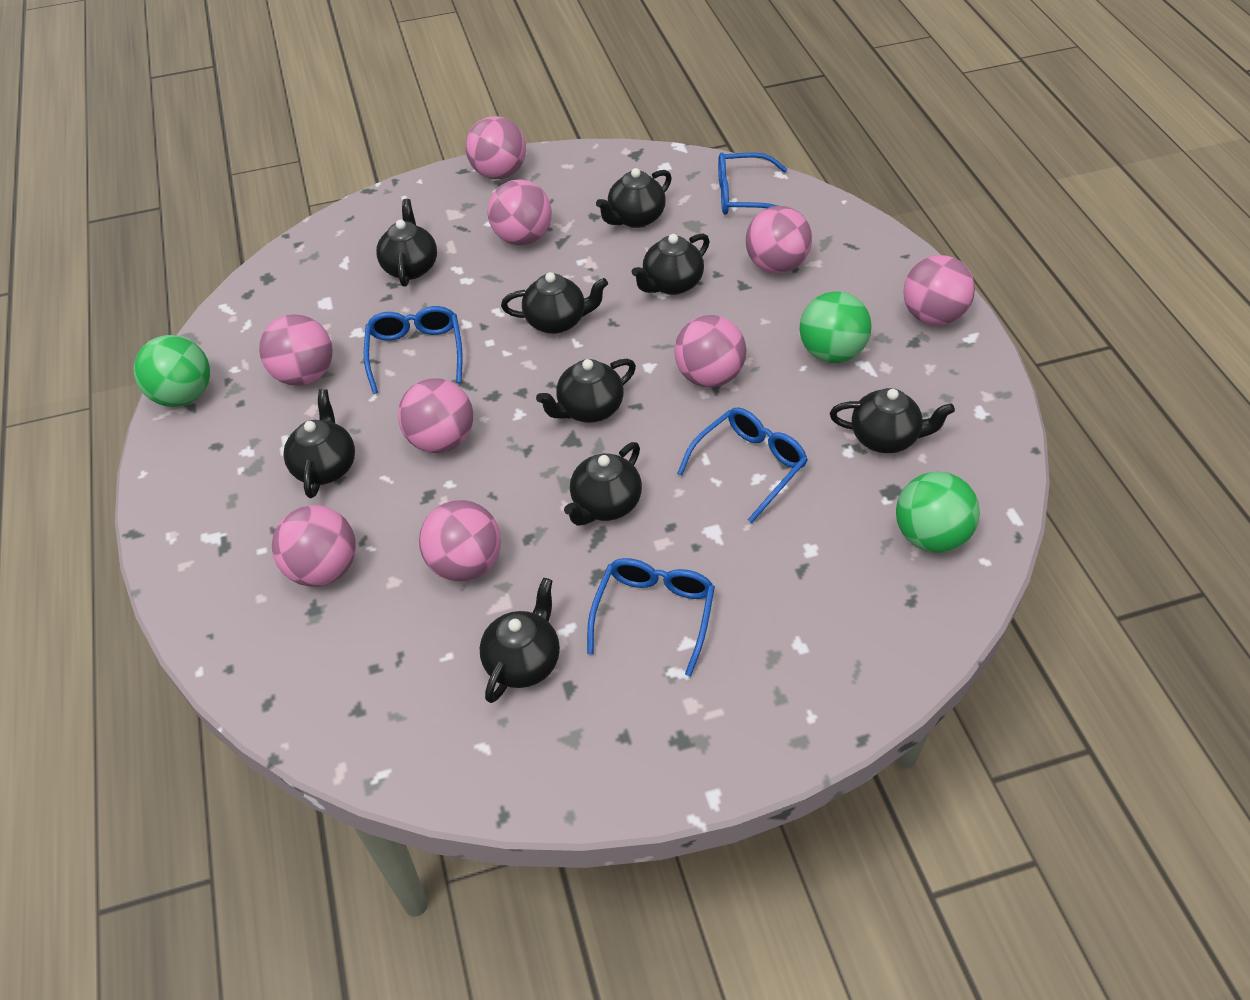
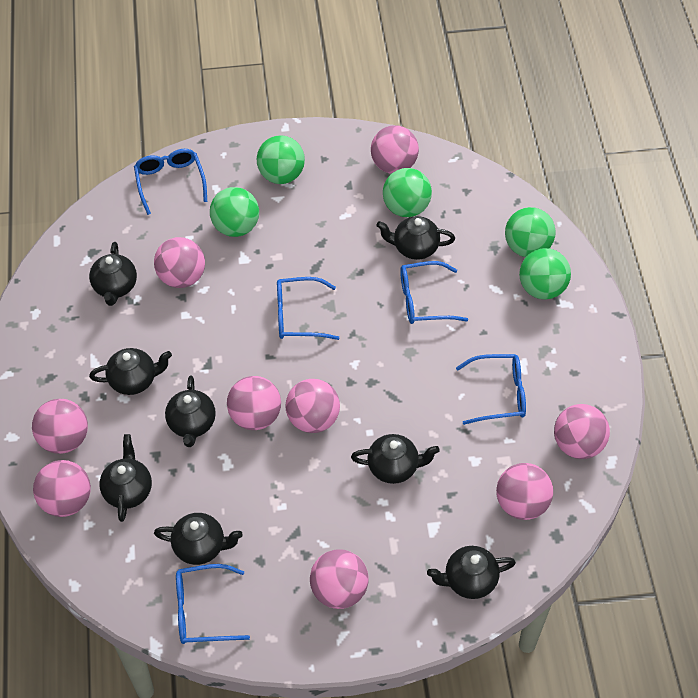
black teapot: [283,389,355,498] [376,199,437,287] [480,578,560,703] [501,272,608,334] [536,359,636,423] [564,442,642,526] [596,168,672,228] [632,233,710,295] [830,388,955,453] = 9 -> [89,242,137,306] [89,348,172,395] [100,434,152,522] [154,513,243,565] [165,376,216,447] [351,434,440,484] [376,216,455,260] [427,546,516,599] = 8
blue glasses: [364,306,463,394] [587,558,715,677] [677,407,808,523] [718,153,787,215] = 4 -> [134,149,207,215] [176,564,250,644] [277,277,339,340] [400,261,468,324] [456,354,526,425] = 5
green ball: [134,335,210,407] [799,291,872,363] [896,472,980,553] = 3 -> [210,187,259,237] [257,135,305,184] [383,168,432,217] [505,207,556,257] [519,248,571,299] = 5

